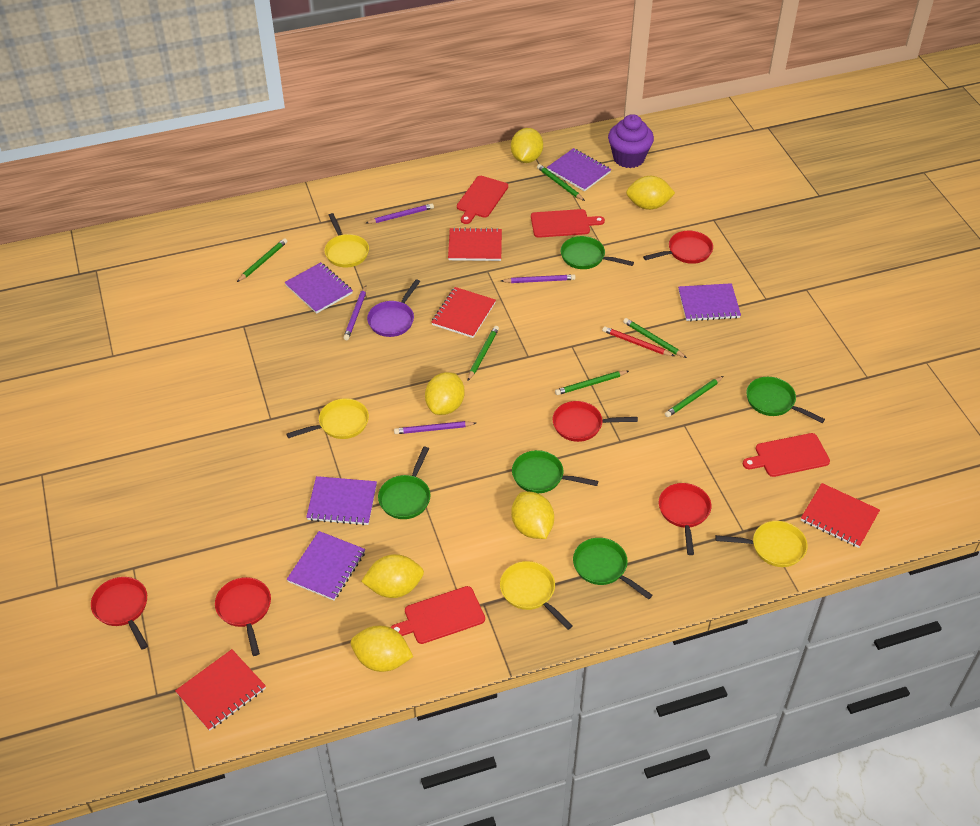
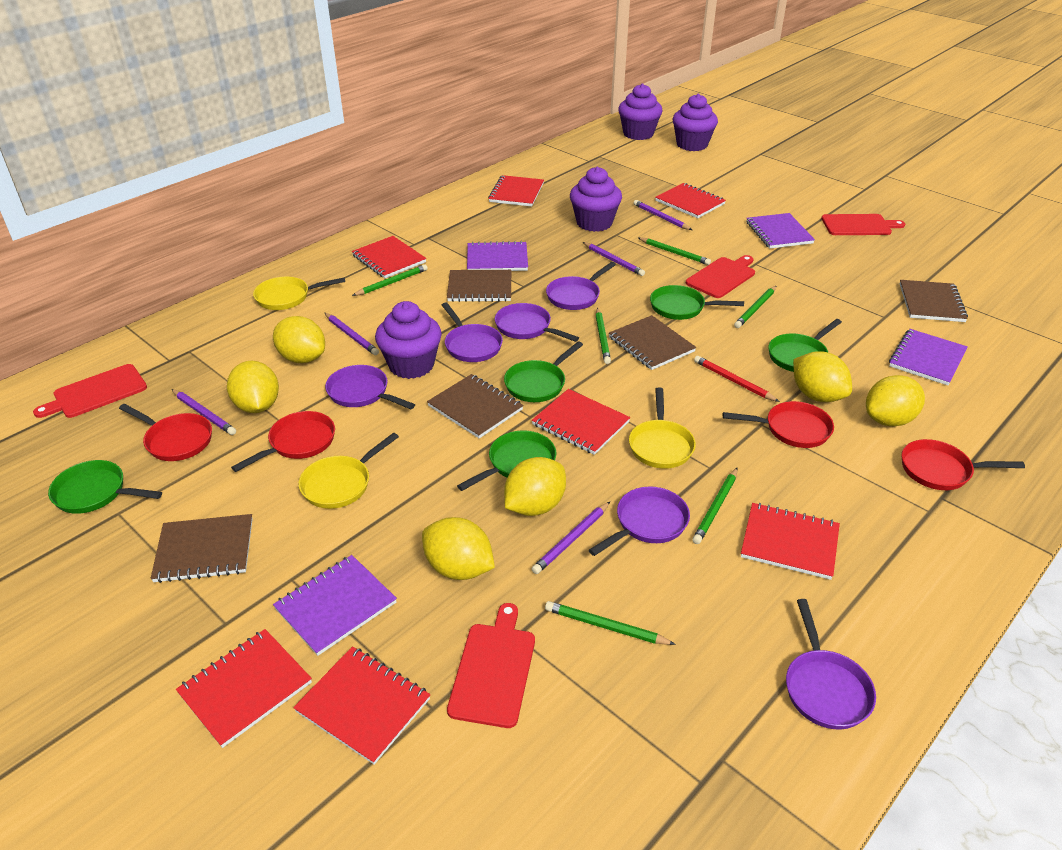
brown notebook: none = 0 -> [151,514,253,583] [427,374,523,438] [447,270,511,302] [609,315,696,370] [900,280,968,322] = 5
purple cupcake: [608,114,654,168] = 1 -> [375,301,442,379] [570,167,622,232] [618,84,662,140] [673,94,718,151] = 4
purple notebook: [284,262,353,314] [287,531,365,600] [306,476,377,526] [547,148,611,191] [678,283,741,321] = 5 -> [273,555,397,656] [467,241,528,271] [746,213,815,249] [889,329,968,385] = 4
purple pan: [367,279,420,337] = 1 -> [325,365,415,409] [442,302,503,362] [495,303,579,342] [546,262,616,310] [589,487,690,556] [786,599,876,729] = 6
purple pencil: [343,286,366,340] [366,204,434,224] [394,421,476,434] [501,275,576,283] = 4 -> [172,389,236,435] [325,313,379,355] [532,502,610,574] [583,242,645,276] [634,200,692,230] = 5
red notebook: [175,649,266,731] [431,287,496,338] [448,227,502,261] [801,483,880,548] = 4 -> [176,629,312,748] [293,646,430,765] [352,236,426,278] [488,175,544,207] [532,389,630,455] [655,183,726,218] [741,503,840,580] = 7
red pan: [91,577,148,650] [215,577,271,656] [552,401,638,442] [643,231,713,264] [659,483,711,555] = 5 -> [119,404,212,461] [231,411,335,472] [723,401,834,448] [902,439,1025,490] = 4
yellow pan: [286,398,369,439] [325,213,369,267] [500,561,573,630] [715,521,808,567] = 4 -> [253,277,345,310] [299,433,399,509] [629,387,696,469] = 3

